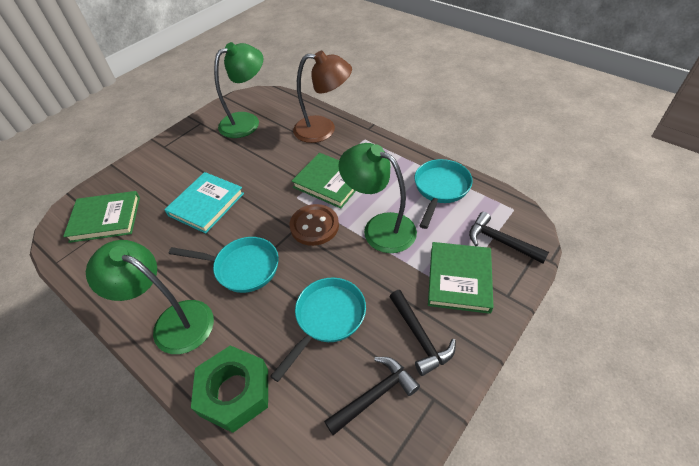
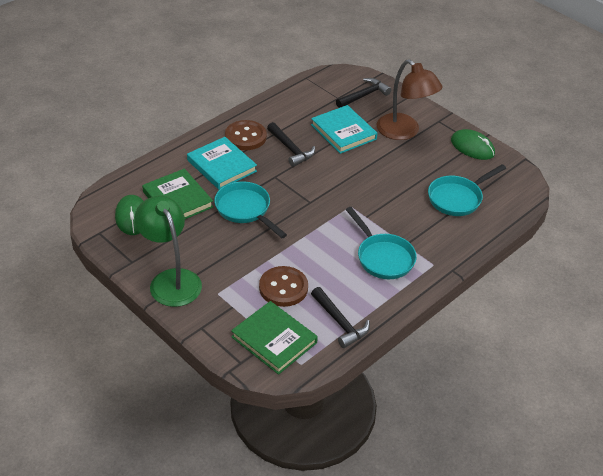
brown button: [290,204,339,246] = 1 -> [225,120,267,150] [259,266,308,307] = 2
green book: [63,191,140,243] [292,153,356,209] [428,242,493,314] = 3 -> [142,169,213,219] [231,301,318,375] = 2
green lamp: [86,240,214,354] [214,42,263,138] [338,143,417,253] = 3 -> [135,196,202,307] = 1
green mouse: none = 0 -> [115,195,143,235] [451,129,495,160] = 2
green nut: [191,345,268,433] = 1 -> none = 0
turquoise book: [164,172,244,234] = 1 -> [187,137,257,190] [311,105,378,154] = 2

